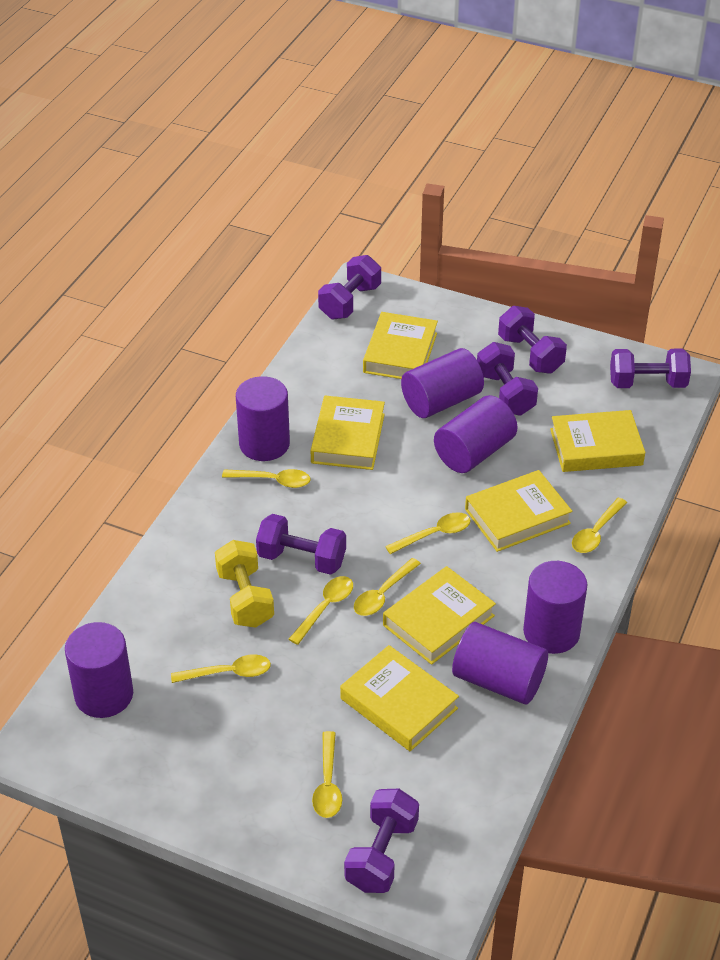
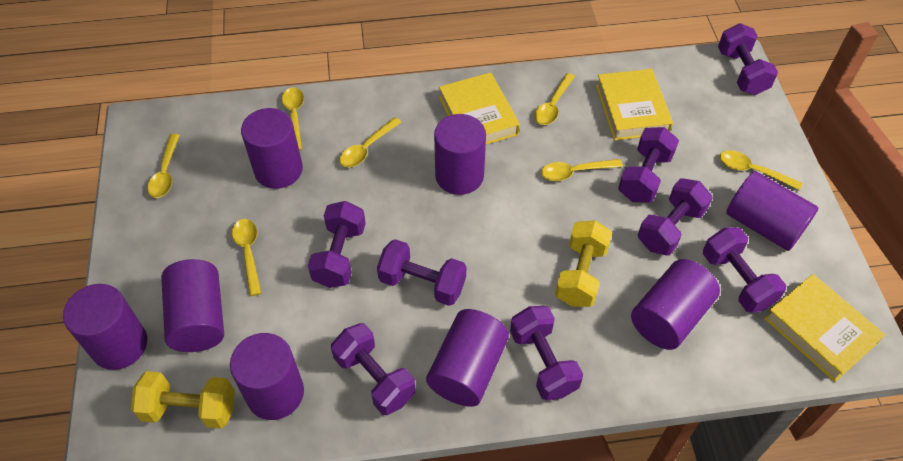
purple cylinder: [65,622,133,718] [236,376,290,461] [401,348,484,418] [434,395,518,473] [452,622,548,704] [523,561,587,654] = 6 -> [63,284,147,370] [161,259,224,352] [230,333,304,420] [241,108,303,189] [426,309,509,407] [434,114,486,195] [631,259,720,350] [726,171,818,251] = 8
purple dumbbell: [256,514,346,575] [318,255,381,320] [344,789,419,893] [477,342,538,416] [498,306,567,374] [610,349,691,388] = 6 -> [308,201,366,288] [331,323,416,415] [377,239,466,306] [510,306,583,400] [618,127,679,203] [638,178,713,255] [703,227,786,313] [718,23,778,95] = 8
yellow book: [311,396,385,470] [340,645,459,751] [363,312,438,379] [383,566,496,665] [465,470,572,552] [550,410,645,472] = 6 -> [439,72,520,144] [596,69,673,140] [764,274,885,382] = 3
yellow dumbbell: [215,540,274,628] = 1 -> [131,371,235,429] [555,220,612,307] = 2

